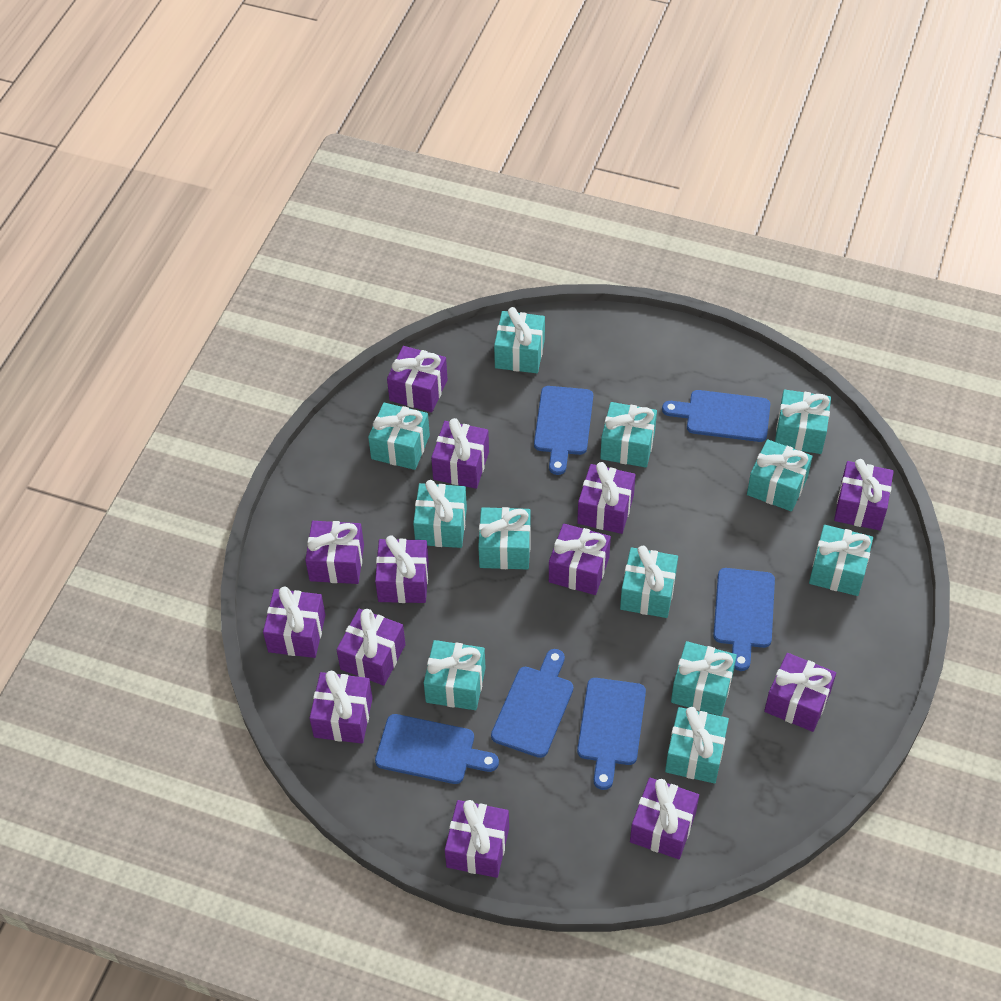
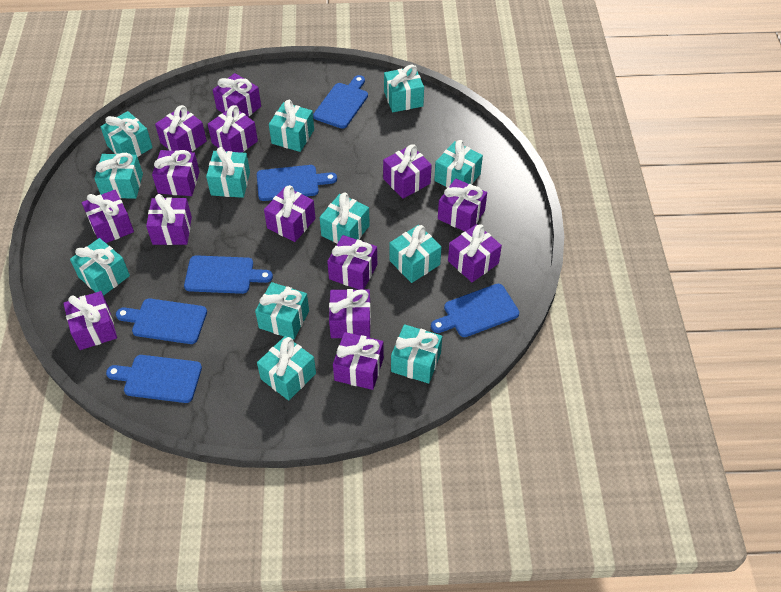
purple gift: [263,587,325,658] [305,521,364,584] [310,671,373,744] [337,609,406,686] [375,535,429,603] [387,346,448,412] [431,418,489,489] [445,800,509,878] [549,524,611,595] [577,462,636,534] [630,778,699,859] [764,653,836,732] [834,459,894,530] = 13 -> [63,291,117,350] [82,190,134,243] [146,194,192,245] [152,150,200,196] [155,105,207,152] [208,105,258,153] [213,73,261,117] [264,185,316,242] [327,235,377,290] [329,289,371,338] [333,332,384,390] [383,144,432,199] [438,179,487,232] [448,224,502,282] = 14

